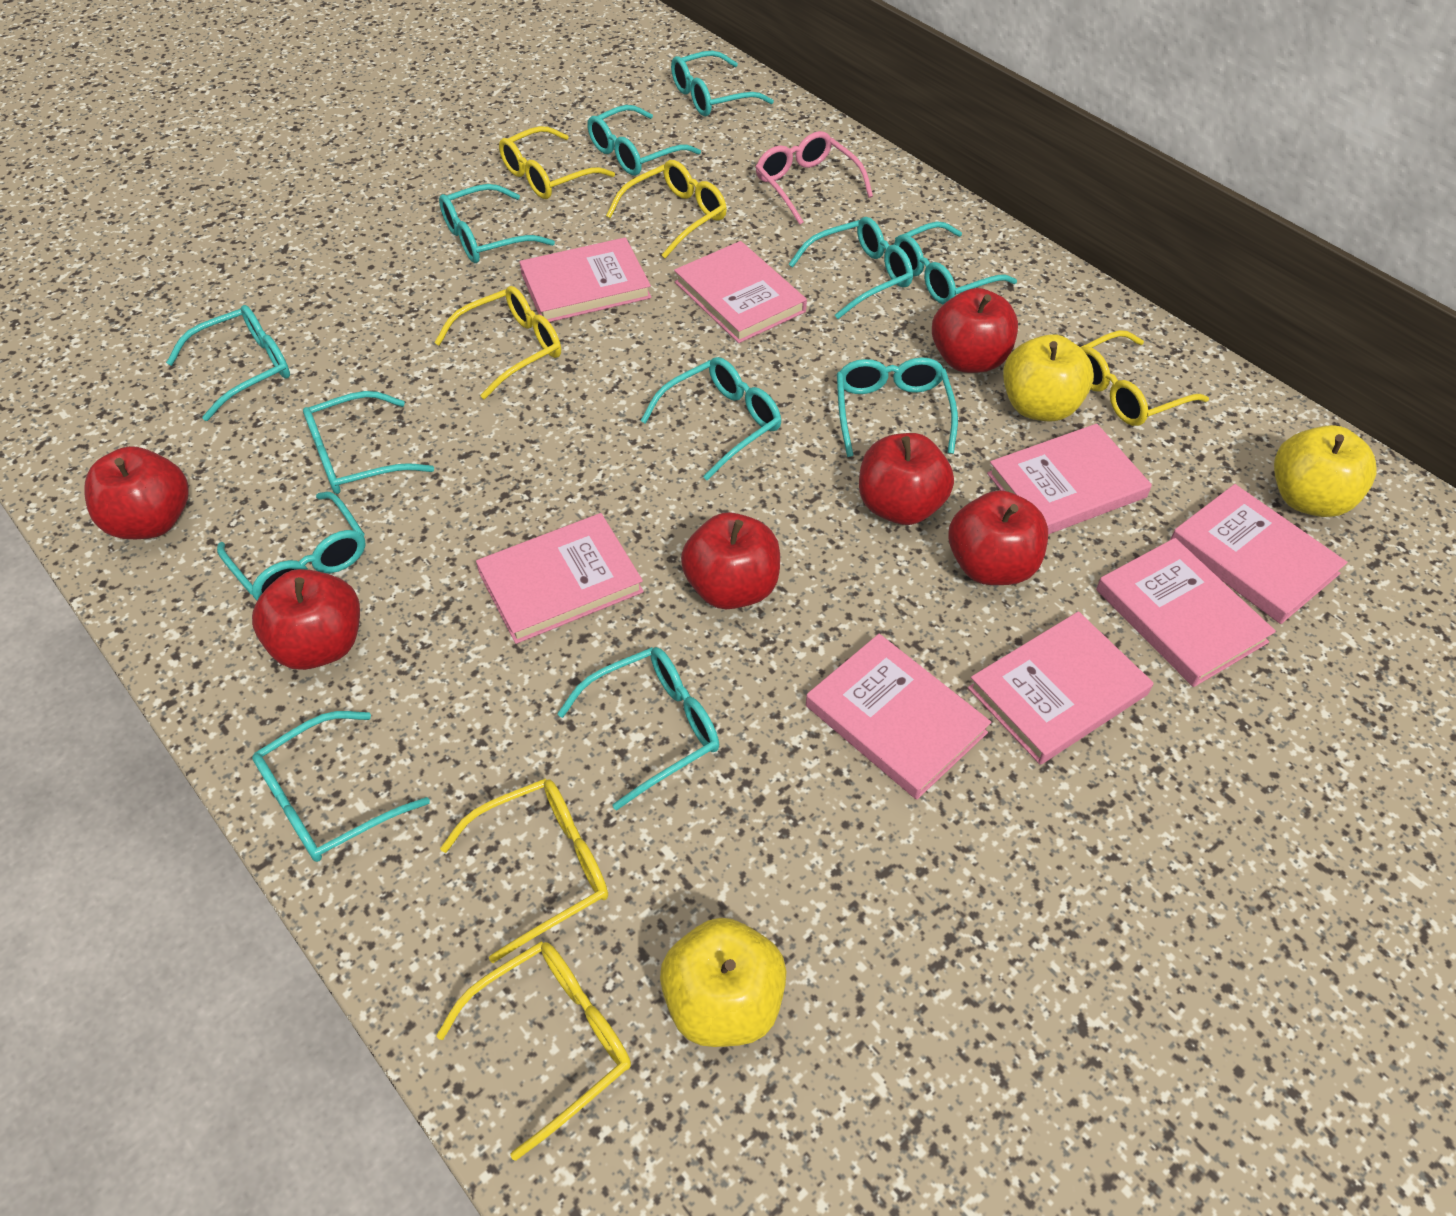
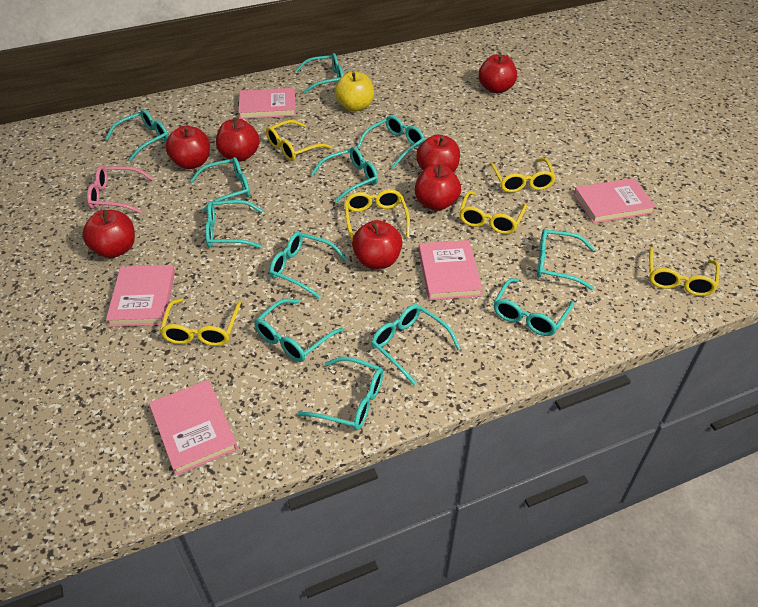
pink book: [476,513,644,644] [520,237,651,322] [674,241,807,343] [806,634,991,800] [968,611,1153,765] [987,424,1152,534] [1096,538,1276,687] [1170,484,1347,624] = 8 -> [106,265,175,327] [149,380,238,475] [238,88,296,119] [418,240,483,300] [574,178,656,224] = 5
red apple: [84,446,189,539] [252,569,360,670] [681,512,780,609] [859,433,954,525] [932,288,1018,373] [949,490,1048,585] = 6 -> [82,210,135,258] [165,126,210,169] [216,118,260,162] [352,220,402,269] [415,165,461,211] [416,134,460,172] [478,54,517,93] = 7
yellow apple: [660,918,786,1047] [1003,334,1094,422] [1274,425,1377,517] = 3 -> [334,72,374,112] = 1

